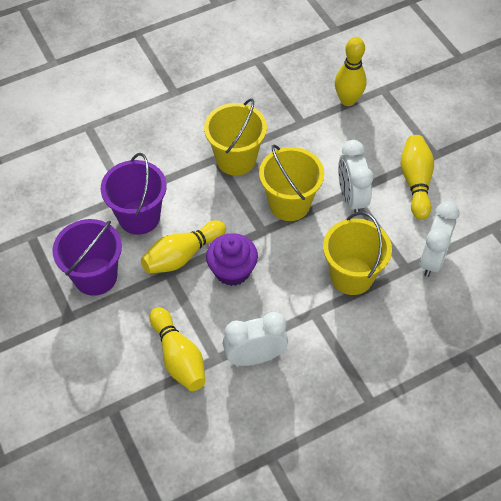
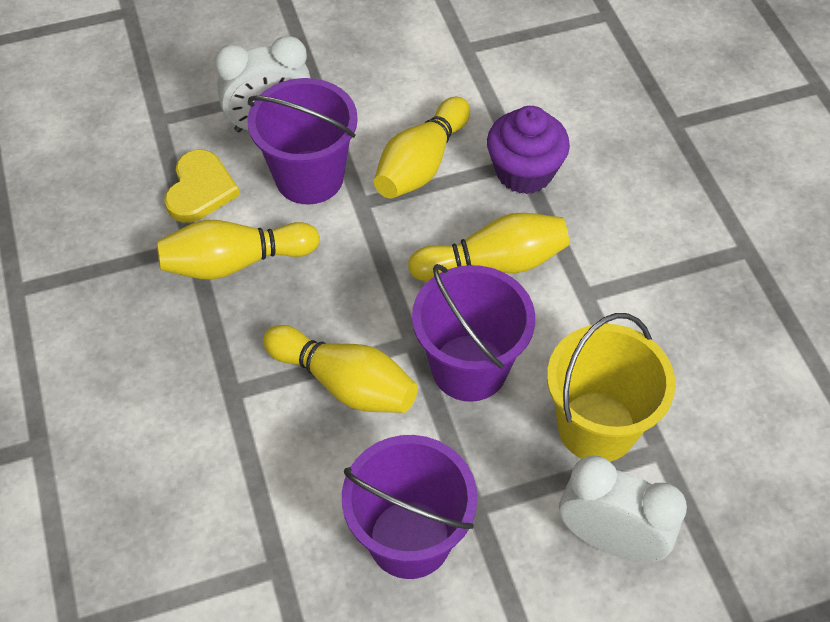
purple bucket: [53,219,122,296] [101,153,167,235] = 2 -> [247,78,358,204] [342,435,477,579] [412,264,535,402] = 3
white clock: [223,312,288,366] [338,140,373,216] [419,201,460,277] = 3 -> [214,35,310,132] [559,456,687,562] = 2
yellow bucket: [204,98,267,176] [259,144,324,221] [323,212,392,295] = 3 -> [547,313,676,462] = 1
yellow heart: none = 0 -> [164,150,240,223] = 1

